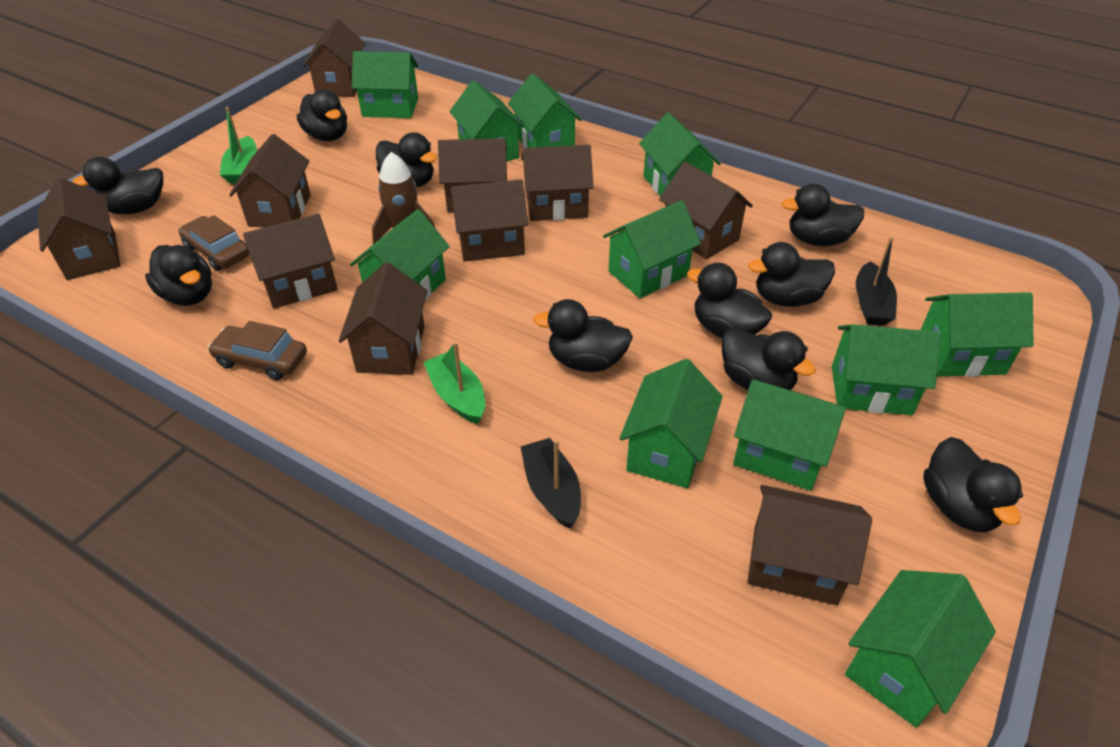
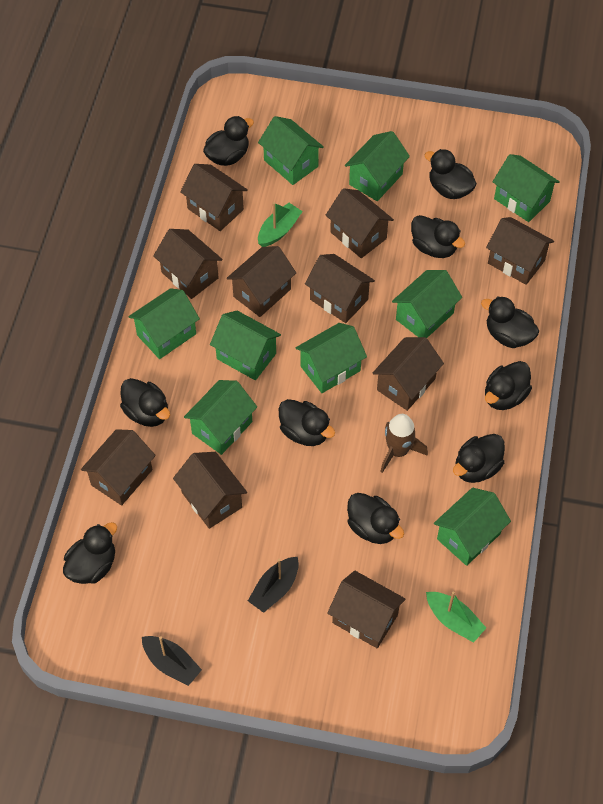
brown car: [178,215,250,271] [208,321,307,380] = 2 -> none = 0
green house: [350,209,450,300] [352,51,418,118] [449,80,524,162] [508,74,582,148] [603,200,701,298] [619,359,723,488] [639,112,721,197] [733,380,846,491] [832,324,941,415] [845,570,996,727] [921,292,1034,377] = 11 -> [129,288,200,359] [184,380,257,455] [210,311,281,380] [258,116,324,185] [295,323,367,393] [345,131,410,201] [392,270,462,338] [434,488,511,566] [493,154,560,222] = 9

